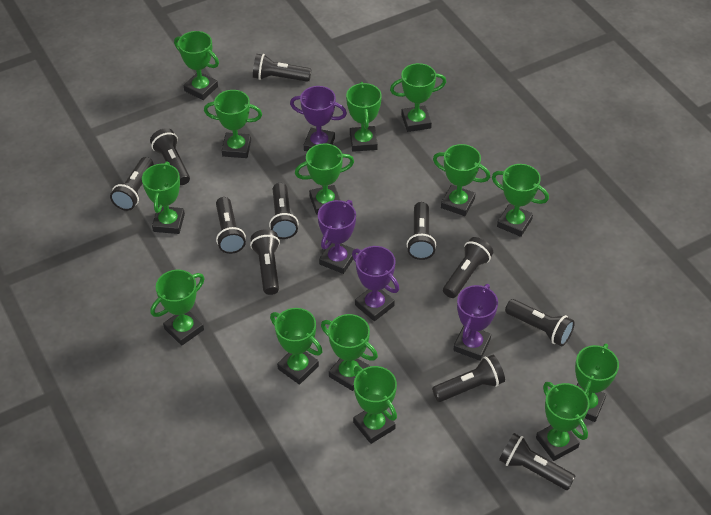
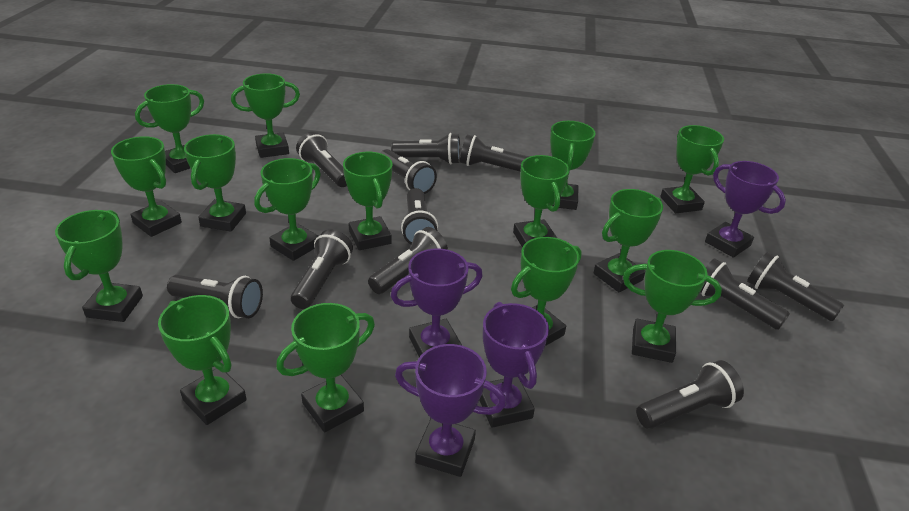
green trophy: [142,162,185,234] [151,270,205,346] [174,31,219,100] [204,90,262,158] [270,308,323,385] [295,143,354,215] [321,314,378,391] [346,82,382,152] [353,366,397,444] [390,63,446,132] [433,144,490,216] [492,164,549,237] [536,382,590,461] [575,344,619,422] = 14 -> [55,210,143,322] [111,136,182,237] [135,84,204,173] [158,295,247,425] [184,134,246,232] [231,73,300,158] [254,158,321,261] [276,303,375,432] [343,152,392,250] [511,237,582,346] [513,155,569,247] [550,121,596,210] [593,189,663,292] [623,250,722,363] [660,125,724,213] = 15

